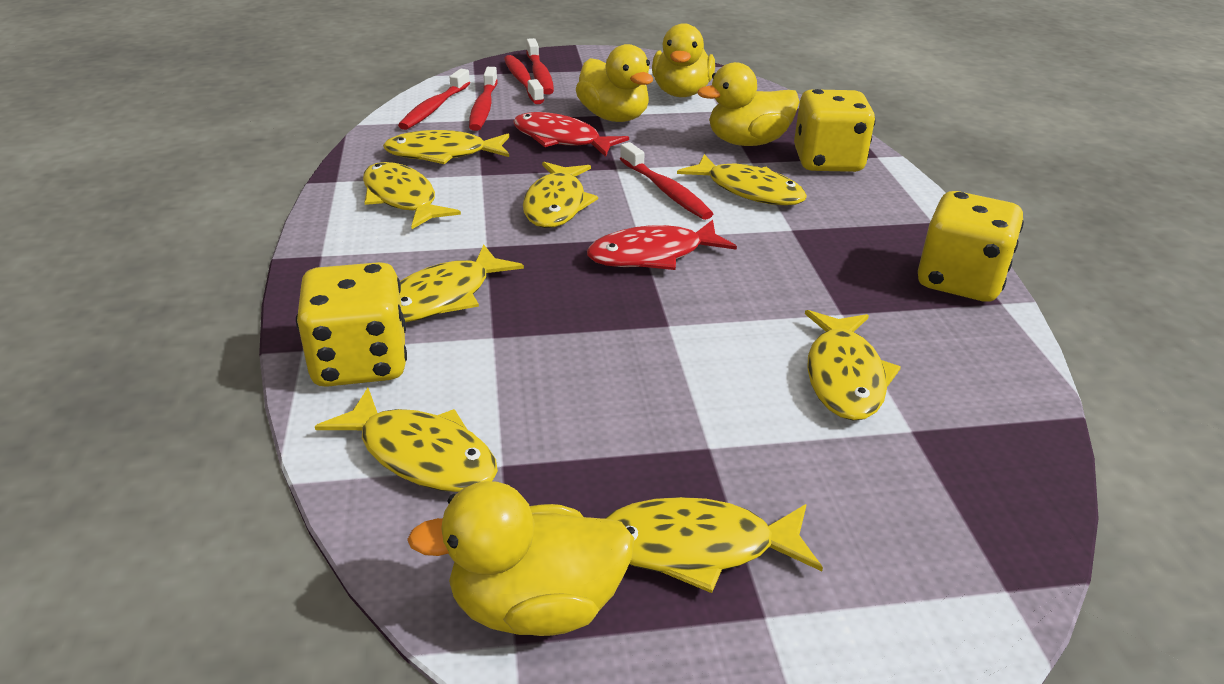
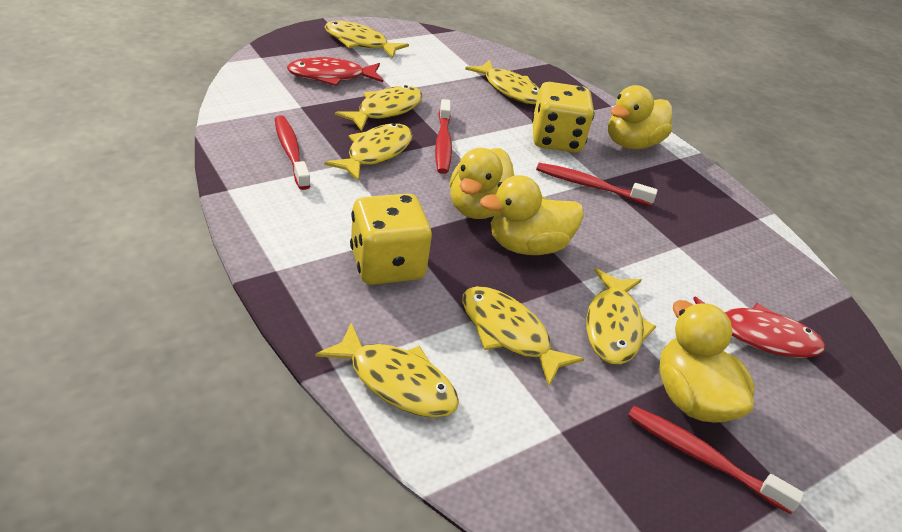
red toothbrush: [398,69,470,130] [469,67,498,131] [504,55,544,104] [526,38,554,95] [620,142,713,220] = 5 -> [275,115,310,190] [435,99,452,174] [536,163,657,206] [628,406,804,514] = 4
yellow dice: [296,262,407,387] [794,89,875,172] [918,191,1024,302] = 3 -> [350,194,432,285] [532,82,594,152] = 2
yellow fish: [315,388,498,492] [363,162,461,229] [383,130,509,164] [400,245,524,322] [523,162,598,228] [605,497,823,593] [677,154,807,205] [805,310,901,420] = 8 -> [315,322,459,418] [324,21,409,58] [324,123,412,181] [335,85,423,131] [462,286,584,386] [465,60,540,104] [586,268,656,364] = 7

